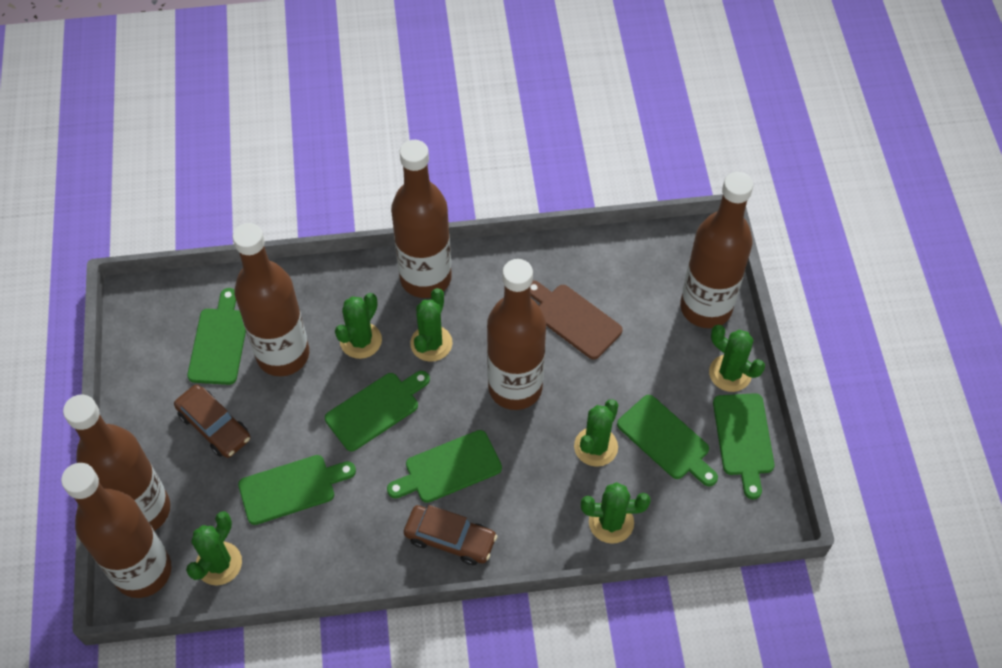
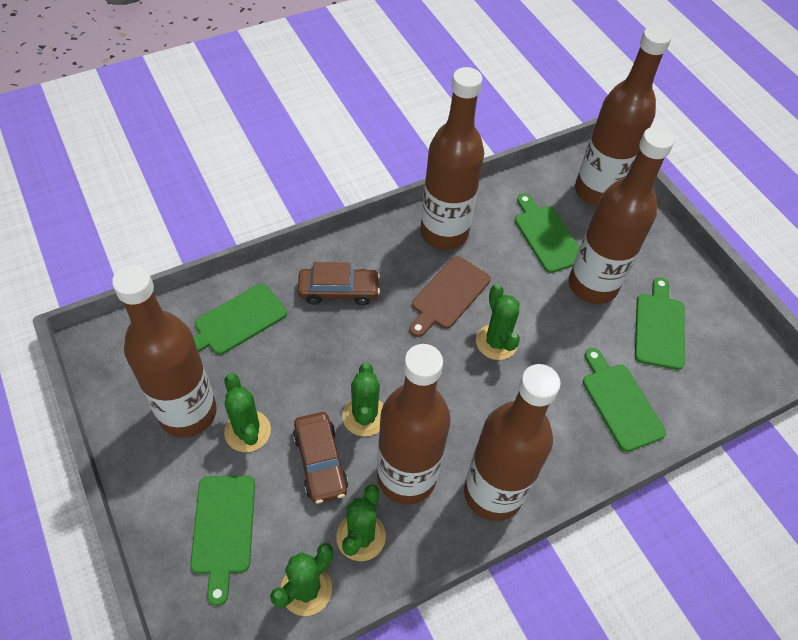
green cactus: [186,511,242,585] [335,293,382,359] [410,288,452,362] [574,399,618,467] [581,482,650,544] [709,325,765,392] = 6 -> [224,374,271,452] [270,543,333,616] [336,484,386,561] [342,363,383,437] [476,284,520,360] = 5
green cutting board: [187,288,246,385] [238,455,356,525] [325,371,430,451] [387,430,502,503] [617,395,718,486] [713,393,775,500] = 6 -> [190,476,255,606] [193,283,287,355] [515,193,580,273] [583,348,666,452] [635,277,685,370] = 5

